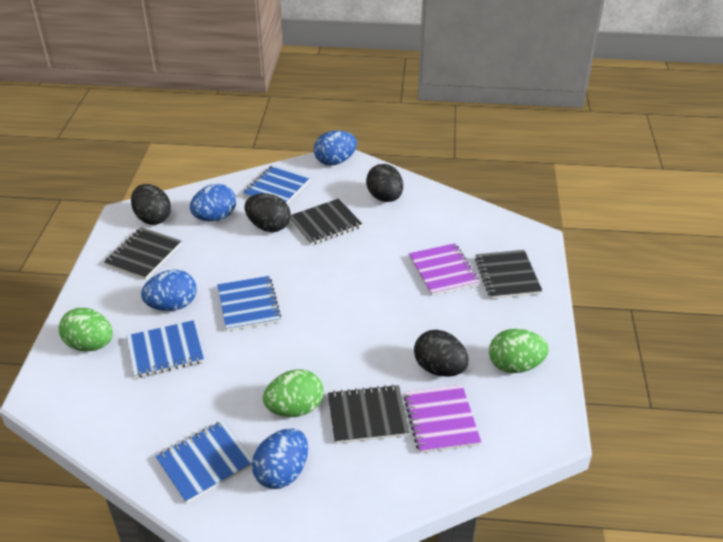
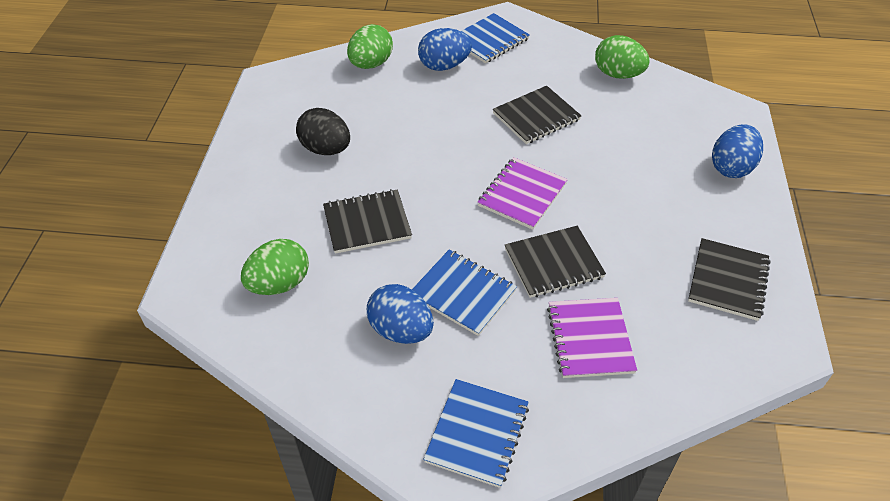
black egg: [131,184,171,225] [245,193,291,232] [366,164,403,202] [414,330,469,377] = 4 -> [296,108,350,155] = 1
blue egg: [141,270,197,311] [190,184,236,221] [252,429,308,489] [314,130,357,166] = 4 -> [367,284,434,344] [418,28,472,71] [712,124,763,178] = 3
blue notebook: [127,320,204,378] [156,421,253,504] [217,276,281,331] [243,165,311,204] = 4 -> [412,250,517,336] [423,379,529,488] [461,13,530,64] = 3

